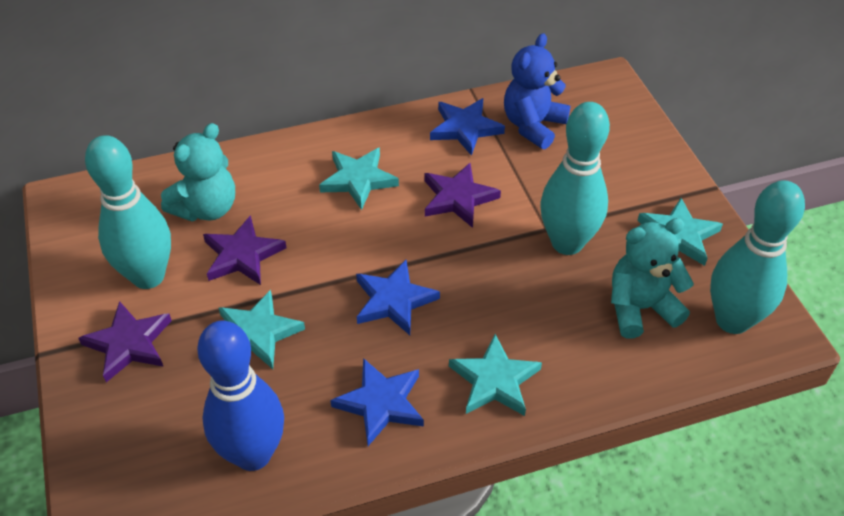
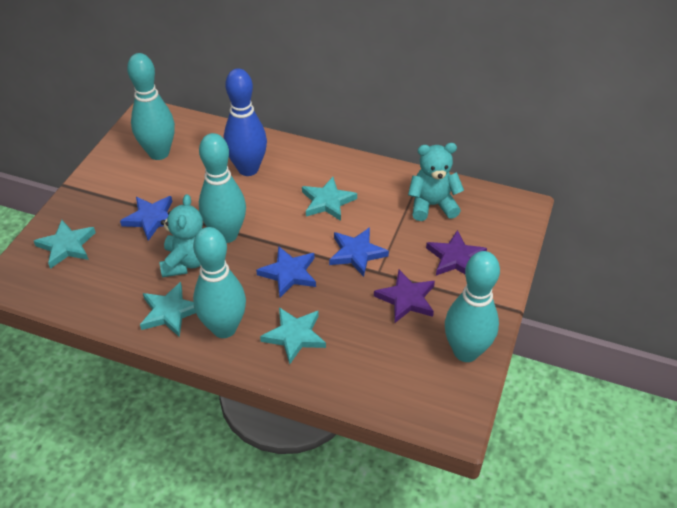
blue teddy bear: [504,33,570,149] = 1 -> none = 0
purple star: [78,301,172,382] [203,215,286,285] [424,163,501,228] = 3 -> [374,270,435,323] [426,230,487,276] = 2
turquoise bowling pin: [85,135,171,289] [540,102,610,255] [710,180,805,334] = 3 -> [127,53,175,160] [193,227,246,338] [199,133,246,243] [445,251,500,362] = 4

